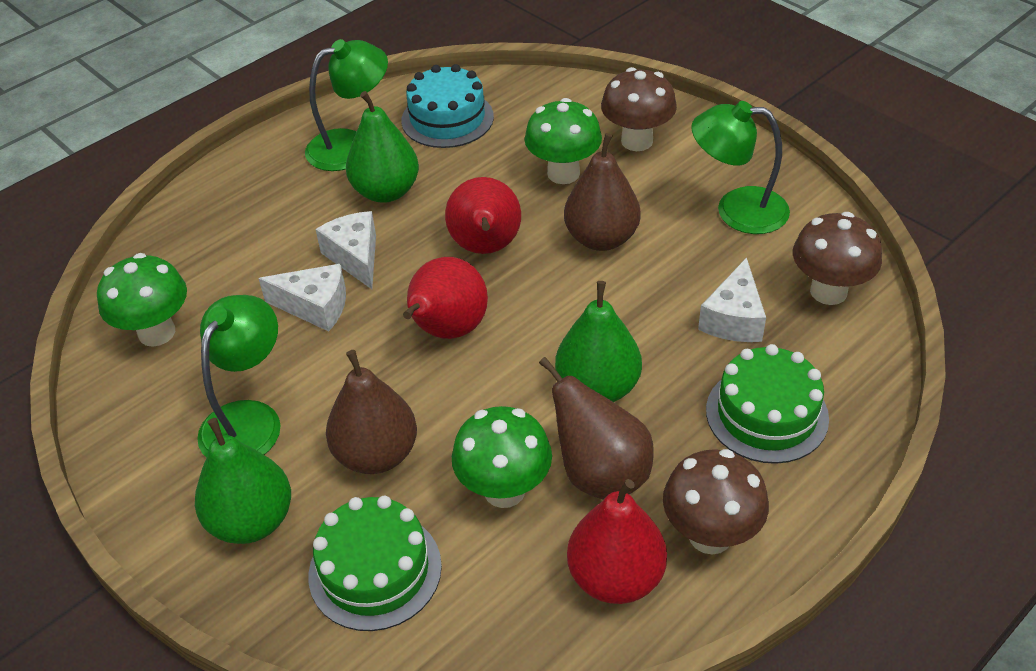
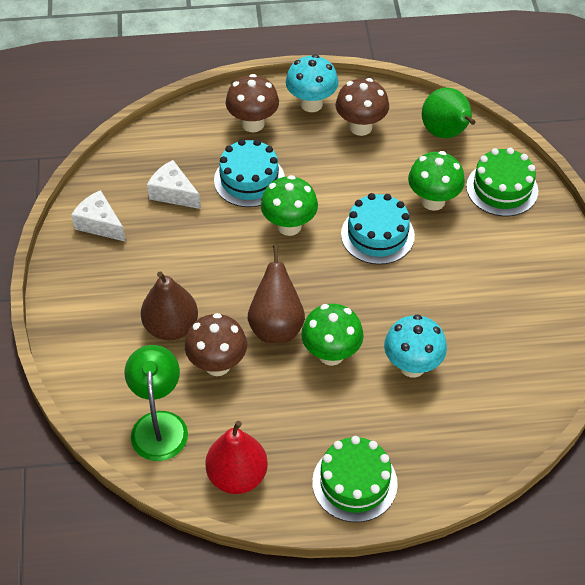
brown pear: [326,350,417,474] [539,357,654,500] [564,133,641,251] = 3 -> [141,271,198,340] [248,245,305,343] = 2
green lamp: [197,295,281,458] [305,39,388,171] [691,101,790,234] = 3 -> [124,345,188,461] = 1
green pear: [195,418,291,544] [346,91,419,203] [555,281,642,402] = 3 -> [422,87,476,138] = 1
red pear: [403,257,488,339] [445,177,521,254] [567,479,667,604] = 3 -> [205,421,268,494] = 1
turquoise cake: [401,64,494,148] = 1 -> [214,139,285,207] [341,193,415,265] = 2
turquoise mushroom: none = 0 -> [286,55,338,112] [384,314,447,378] = 2
white cheese: [258,264,346,331] [315,211,376,289] [698,257,766,342] = 3 -> [71,190,126,242] [147,160,201,209] = 2

